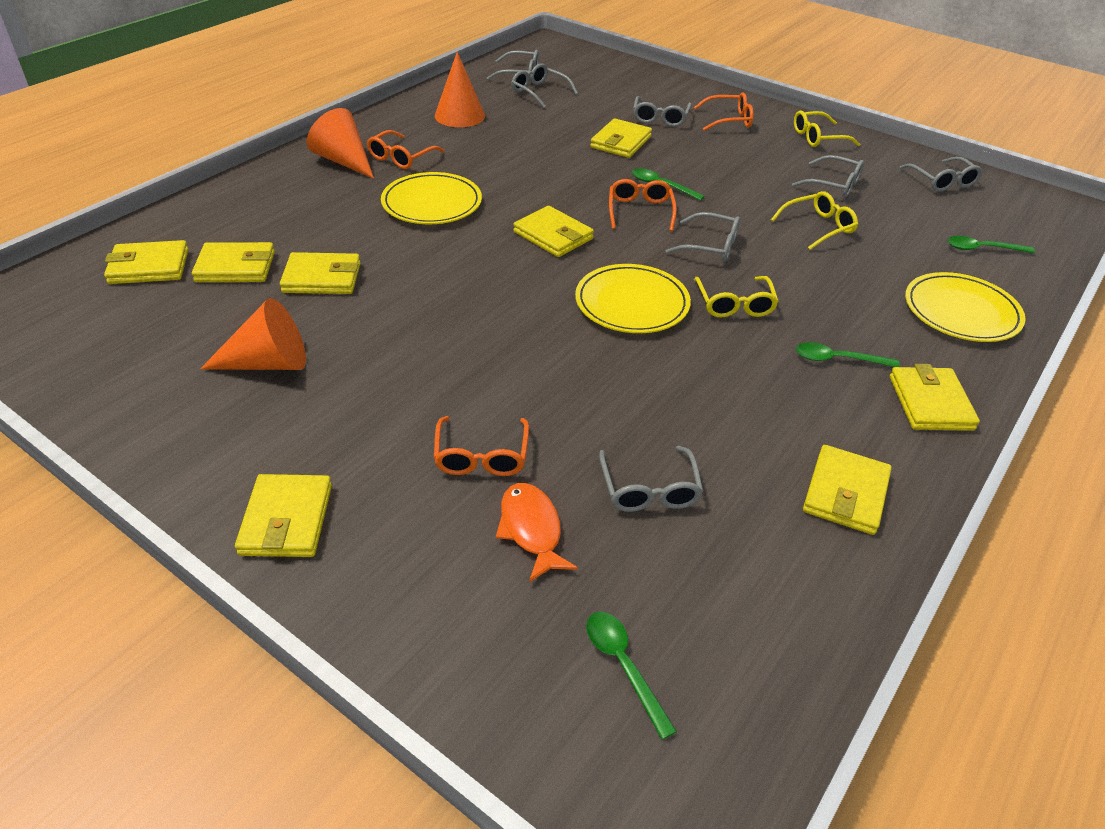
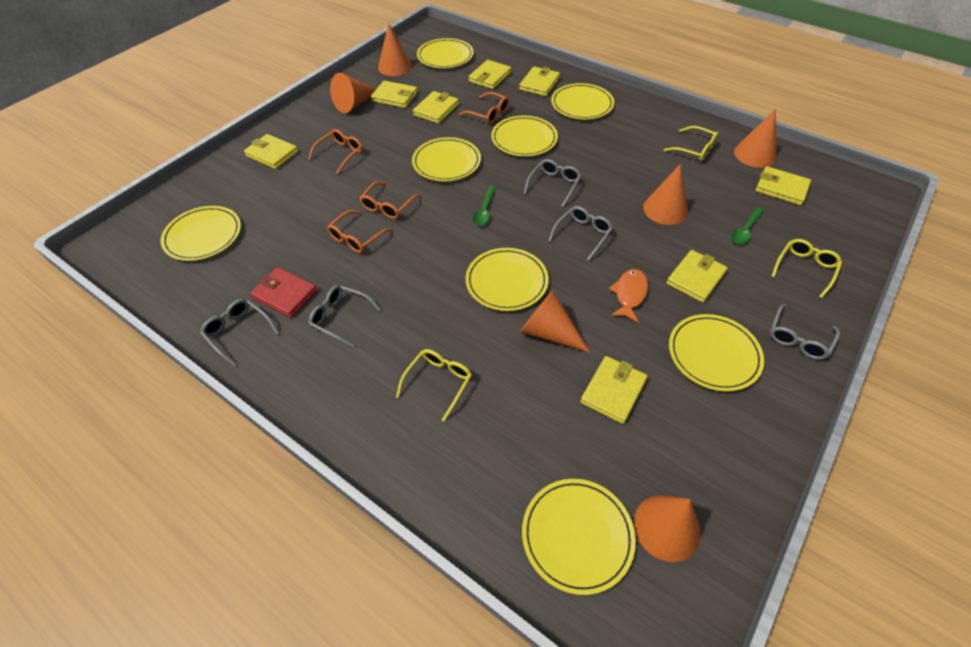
green spoon: [586,612,677,740] [632,168,705,201] [796,342,900,367] [947,236,1035,253] = 4 -> [473,185,496,225] [732,207,764,244] = 2
grey glasses: [487,50,539,81] [511,63,578,108] [599,446,703,512] [633,96,692,127] [666,212,740,262] [792,155,864,197] [899,157,982,192] = 7 -> [200,299,279,366] [309,285,381,347] [524,159,581,207] [549,206,613,261] [770,304,840,359] = 5
orange cone: [200,298,306,370] [307,108,374,179] [435,52,485,127] = 3 -> [330,73,376,113] [378,23,412,76] [520,290,590,353] [634,495,701,562] [643,164,688,225] [734,109,776,168] = 6
red wallet: none = 0 -> [250,267,318,318] = 1
yellow plate: [381,172,482,224] [575,264,691,333] [905,272,1026,342] = 3 -> [161,206,241,261] [412,137,481,182] [417,38,474,68] [466,248,549,311] [491,115,558,157] [522,479,636,595] [551,83,614,120] [669,314,764,392] = 8

